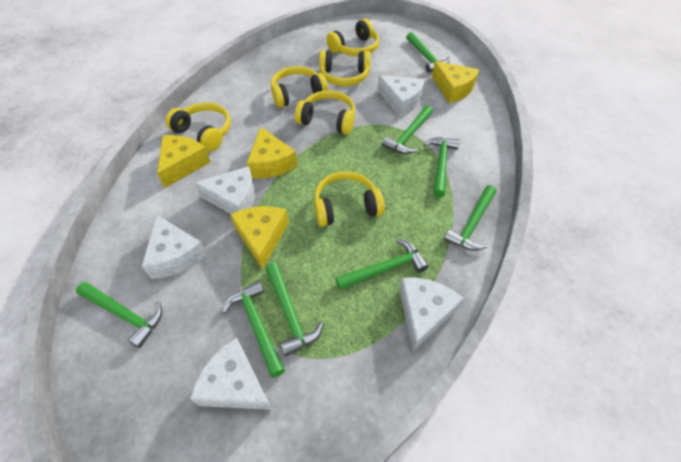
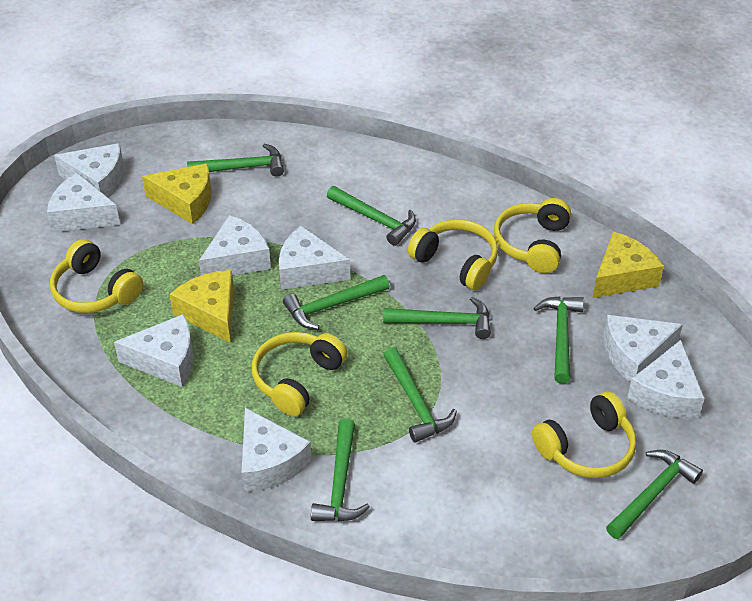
white cheese: [142,215,207,279] [190,337,272,410] [194,166,255,214] [377,75,425,117] [399,277,464,351] = 5 -> [47,173,120,232] [54,143,124,198] [114,314,193,387] [199,215,271,275] [242,408,312,492] [279,226,350,290] [603,315,683,383] [627,340,705,418] = 8
yellow cheese: [157,135,210,188] [230,206,289,269] [247,127,298,179] [432,61,479,103] = 4 -> [142,163,212,224] [170,270,234,343] [593,231,664,298] = 3
yellow headphones: [165,103,231,152] [271,66,328,108] [295,90,355,135] [314,171,385,227] [319,50,371,86] [326,19,379,56] = 6 -> [50,239,143,313] [252,332,348,416] [408,219,498,290] [494,198,571,273] [532,391,636,478] = 5

